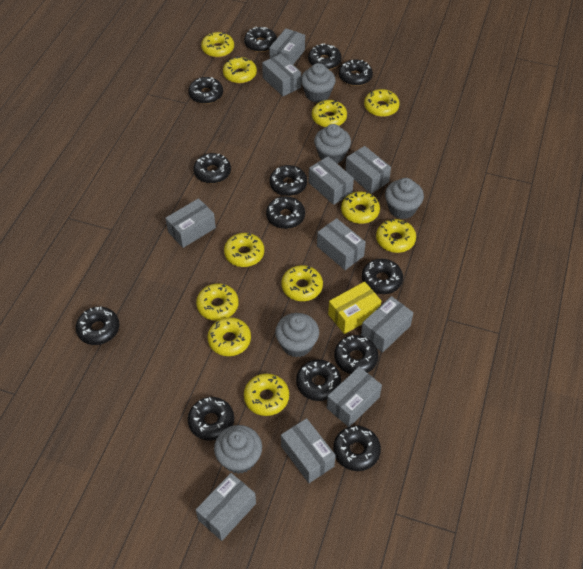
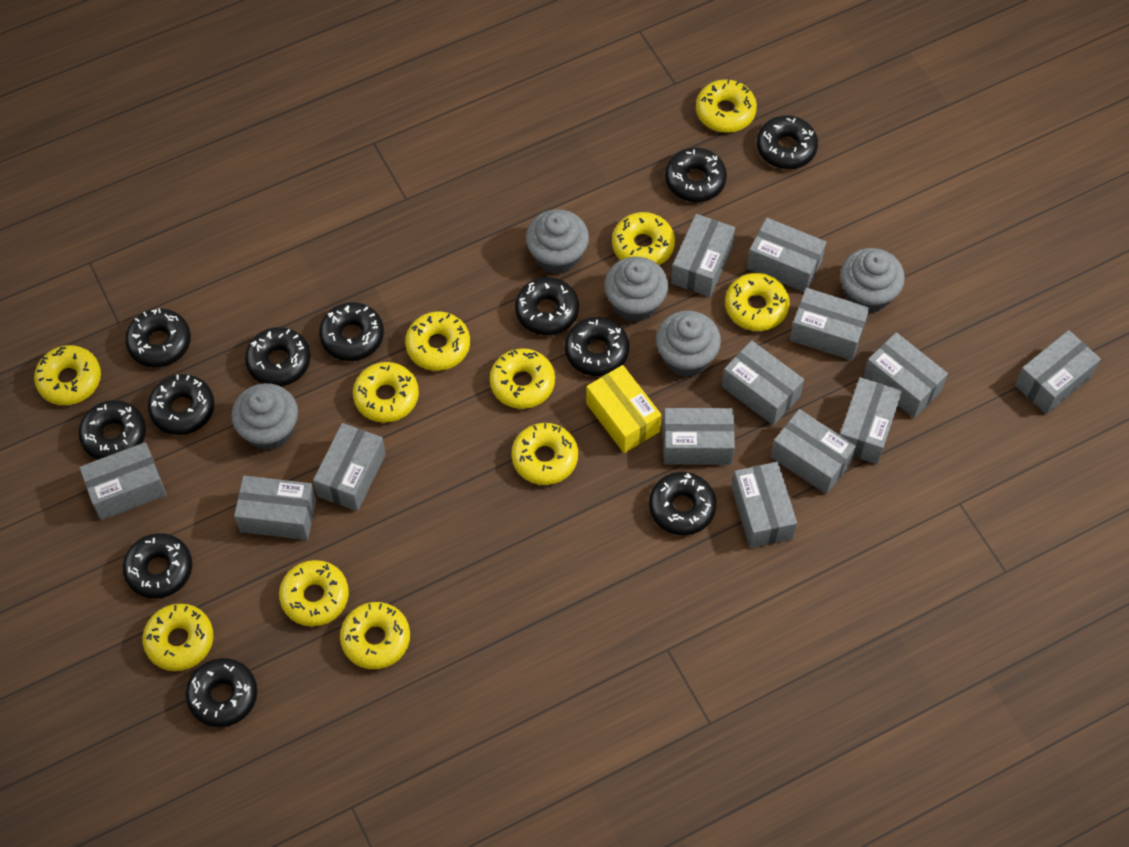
black donut: [76,307,120,345] [188,77,223,104] [188,397,234,441] [193,153,231,184] [244,27,277,52] [266,196,305,229] [269,165,307,196] [296,360,341,401] [308,43,342,70] [333,426,381,471] [334,335,379,374] [339,60,373,86] [362,259,403,294] = 13 -> [78,400,146,460] [123,533,192,599] [125,308,191,368] [148,374,215,435] [185,658,257,727] [245,327,311,386] [319,302,384,361] [515,277,579,335] [565,317,629,376] [649,472,716,536] [665,147,727,202] [756,115,818,169] = 12
grey box: [165,198,216,248] [196,473,256,541] [262,54,301,96] [269,28,305,64] [281,418,336,483] [309,156,354,205] [317,218,366,270] [327,367,382,427] [345,146,391,194] [361,296,413,353] = 10 -> [79,442,167,520] [234,476,316,540] [313,423,386,511] [663,408,735,465] [671,214,735,297] [722,340,804,425] [732,462,797,548] [747,218,826,292] [770,409,856,494] [789,288,870,361] [840,377,902,464] [863,332,948,418] [1015,330,1101,414] = 13

